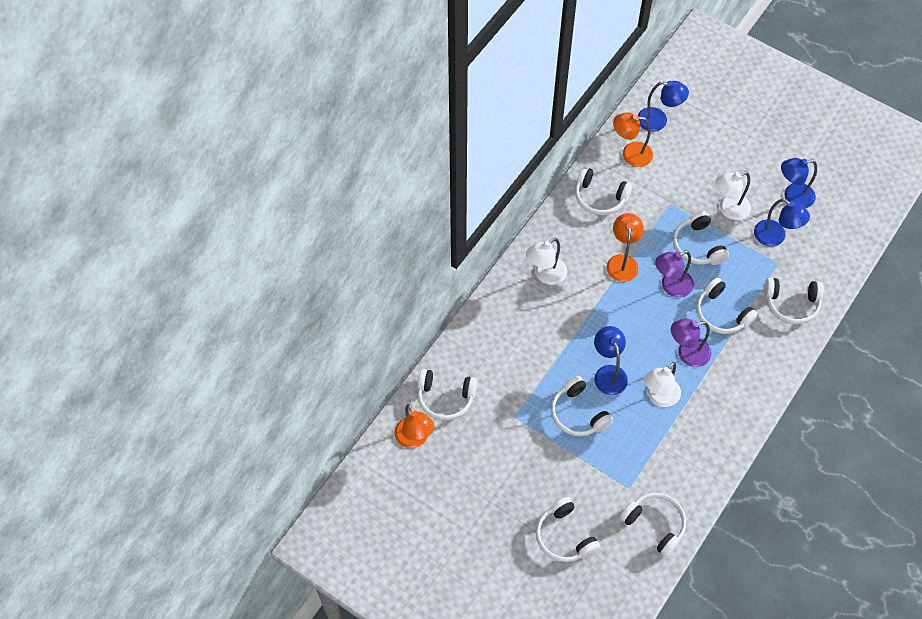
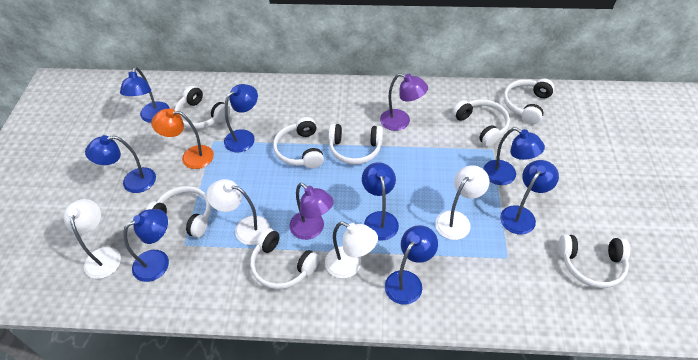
blue lamp: [594,326,628,395] [638,81,689,132] [754,199,810,247] [781,158,817,208] = 4 -> [85,135,156,193] [120,67,170,123] [123,209,169,282] [224,84,258,152] [362,162,399,240] [385,225,438,305] [483,127,545,185] [500,160,559,235] = 8
orange lamp: [394,404,435,448] [607,213,644,282] [613,112,653,167] = 3 -> [151,109,214,169] = 1
white lamp: [526,238,567,285] [644,362,681,407] [715,172,751,220] = 3 -> [64,199,121,279] [207,179,270,245] [325,222,378,278] [435,165,489,240] = 4

